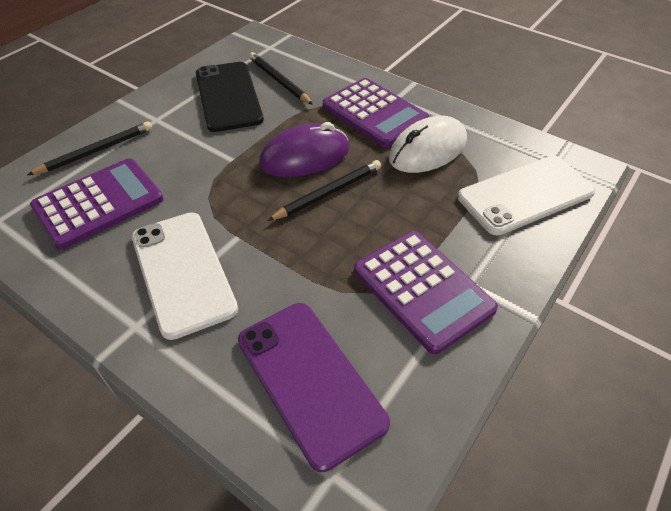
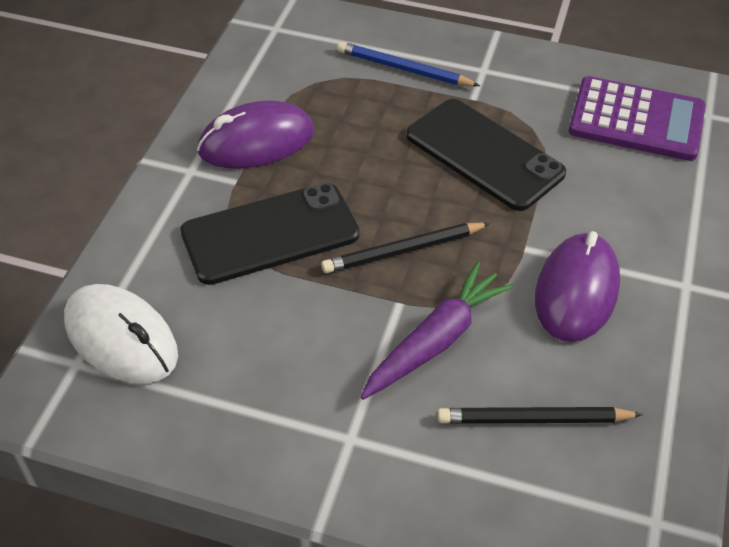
black pencil: [27,121,152,175] [249,52,313,105] [267,160,381,221] = 3 -> [321,222,490,273] [437,407,643,424] = 2
black phone: [196,62,264,132] = 1 -> [180,183,360,285] [406,99,566,211] = 2
blue pencil: none = 0 -> [337,41,480,87] = 1
purple calculator: [30,158,164,250] [323,78,429,148] [354,231,498,354] = 3 -> [569,76,706,161] = 1
purple carrot: none = 0 -> [361,262,514,400] = 1
purple mouse: [259,122,349,177] = 1 -> [197,100,314,169] [535,231,620,342] = 2
purple phone: [238,303,390,472] = 1 -> none = 0
white phone: [132,212,238,340] [458,156,596,235] = 2 -> none = 0

